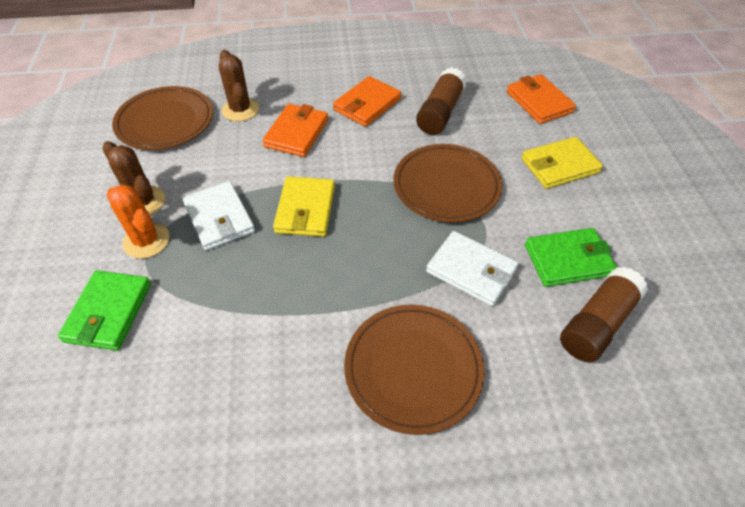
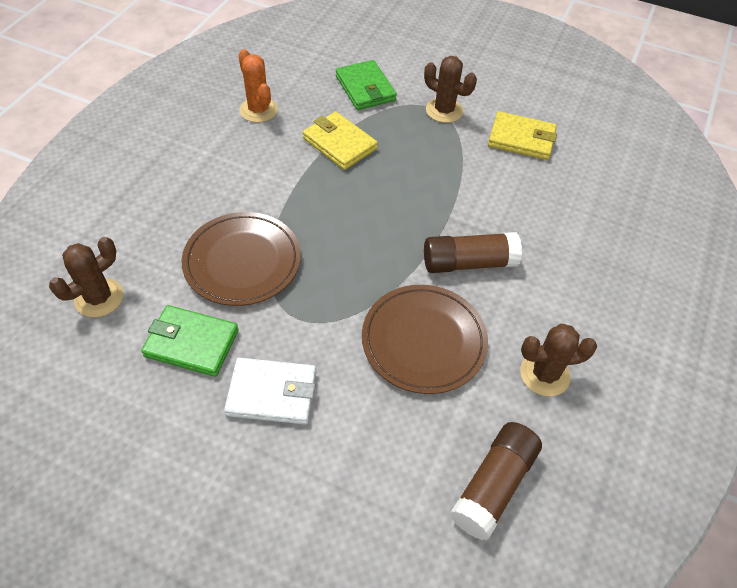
brown cactus: [102,141,165,215] [219,50,259,121] = 2 -> [49,237,123,317] [424,56,477,123] [520,324,597,396] = 3
brown plate: [112,86,213,150] [344,304,484,435] [394,144,502,223] = 3 -> [181,212,301,306] [362,285,488,394] = 2
orange wallet: [262,104,328,157] [333,76,401,127] [507,74,576,124] = 3 -> none = 0
white wallet: [182,181,255,251] [426,231,518,306] = 2 -> [224,357,316,425] = 1

